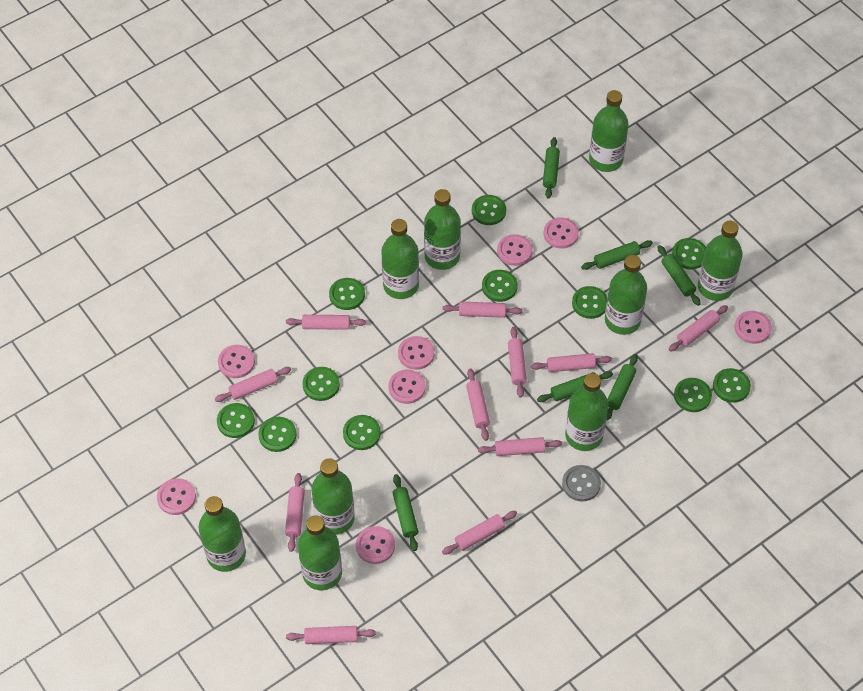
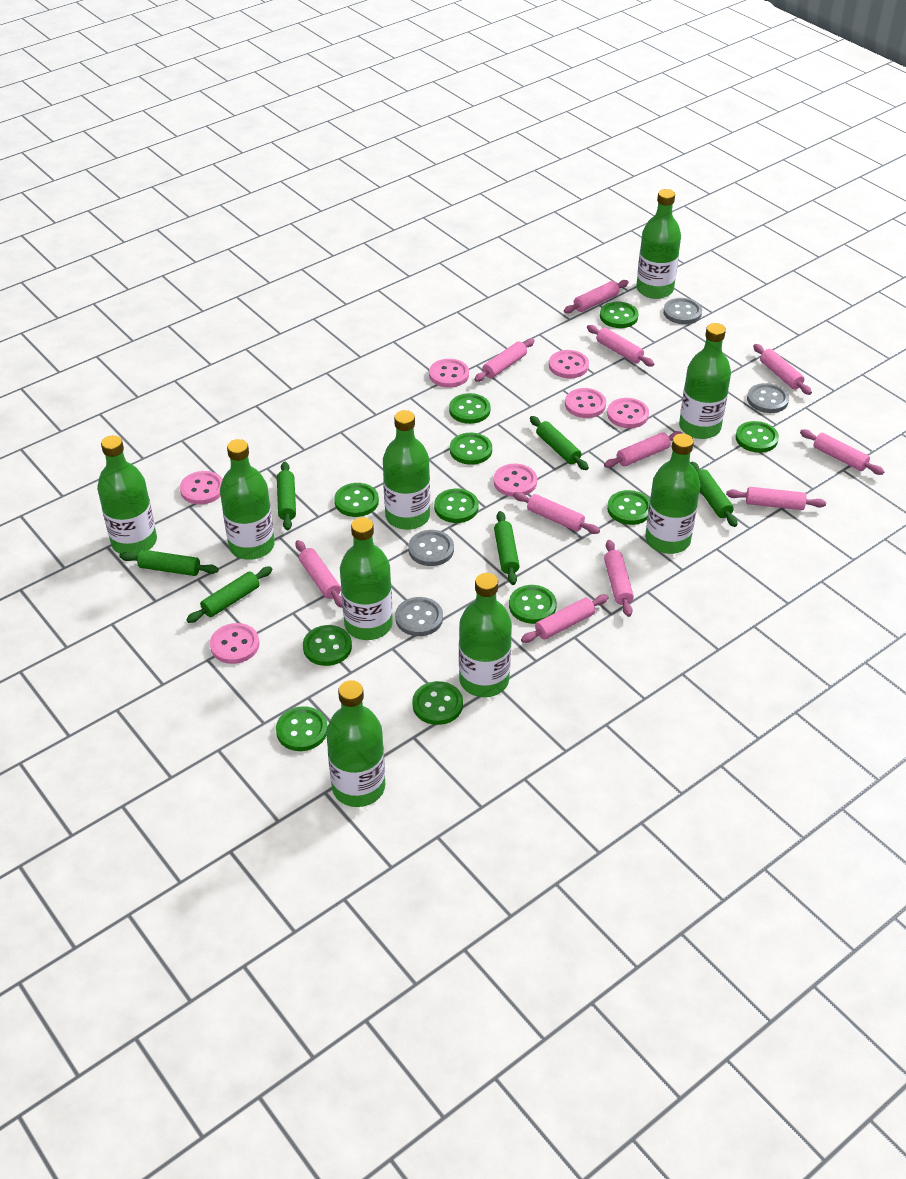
grey button: [562,465,601,501] = 1 -> [395,597,443,636] [408,530,454,566] [663,298,702,324] [747,383,789,413] = 4
pink button: [157,478,196,515] [218,345,255,378] [356,526,395,564] [389,370,425,404] [398,336,435,370] [497,234,533,266] [543,217,579,249] [734,311,772,344] = 8 -> [180,471,223,505] [210,623,259,664] [429,359,469,388] [494,464,537,497] [549,350,589,378] [565,388,606,418] [607,398,649,428] = 7

